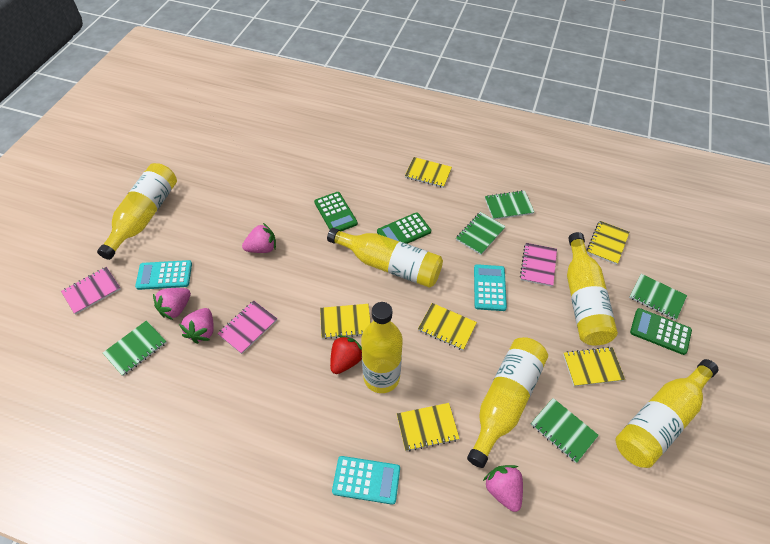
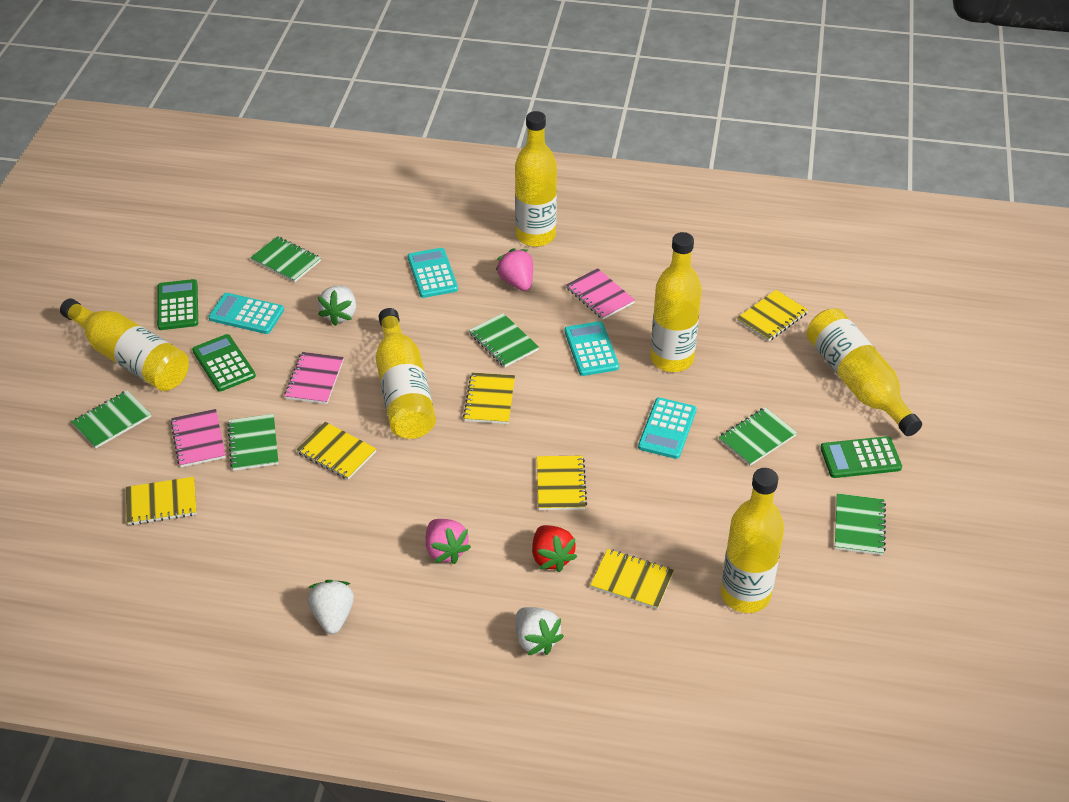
green notebook: [103,320,167,376] [456,212,506,255] [485,190,534,220] [531,398,599,463] [629,274,687,320] = 5 -> [71,390,151,449] [227,414,278,471] [250,236,321,282] [469,313,539,367] [719,407,797,466] [835,493,886,555] = 6
pink strawberry: [153,288,191,320] [179,308,214,344] [242,223,276,253] [483,465,523,512] = 4 -> [426,519,471,564] [496,249,533,291] = 2
turquoise calculator: [135,260,192,290] [332,456,400,505] [474,264,507,311] = 3 -> [208,293,284,334] [407,248,458,298] [564,321,619,376] [638,398,696,459] = 4
white strawberry: none = 0 -> [308,580,354,634] [318,286,356,326] [516,607,564,655] = 3

